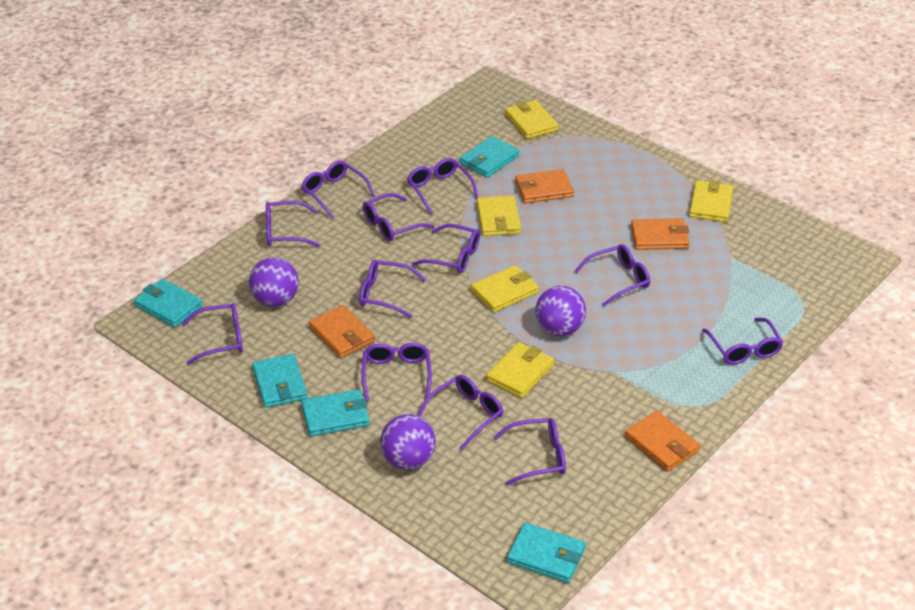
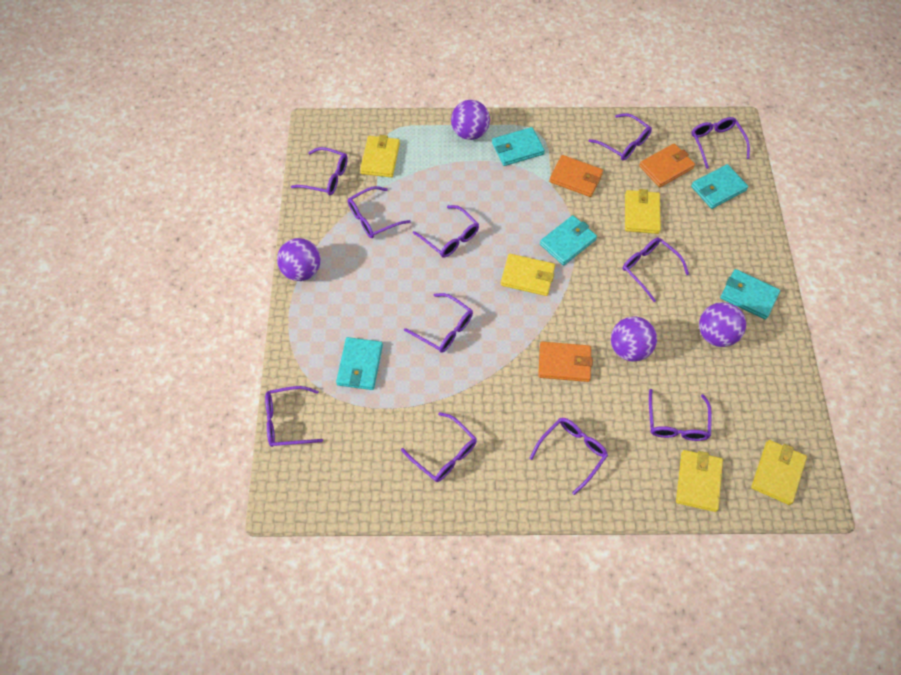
orange wallet: [309,305,375,358] [515,169,574,204] [625,411,700,471] [631,218,690,250] = 4 -> [538,341,593,382] [549,155,603,197] [639,143,695,187] = 3
purple ball: [249,257,299,307] [380,414,436,470] [535,286,586,336] = 3 -> [277,238,321,281] [451,100,490,140] [611,316,657,362] [699,302,746,347] = 4
purple glasses: [182,303,243,365] [266,201,320,247] [301,161,375,218] [359,260,426,318] [361,343,432,401] [363,193,435,241] [407,158,479,214] [411,224,480,273] [417,375,503,450] [494,418,566,486] [574,244,650,306] [702,318,783,365] = 12 -> [265,386,323,447] [291,147,348,195] [348,186,411,238] [401,412,477,482] [404,293,473,353] [413,205,479,258] [529,418,608,495] [589,113,652,160] [623,237,689,302] [649,389,712,441] [691,117,750,169] = 11

